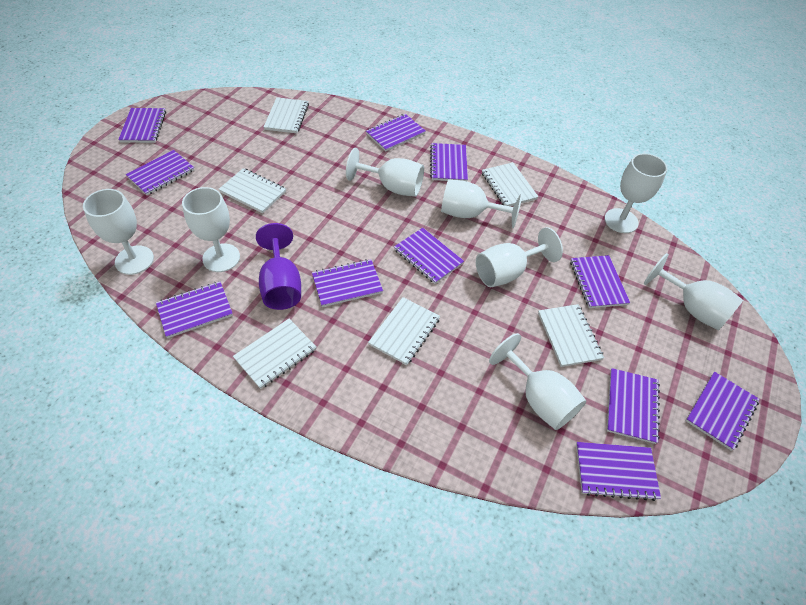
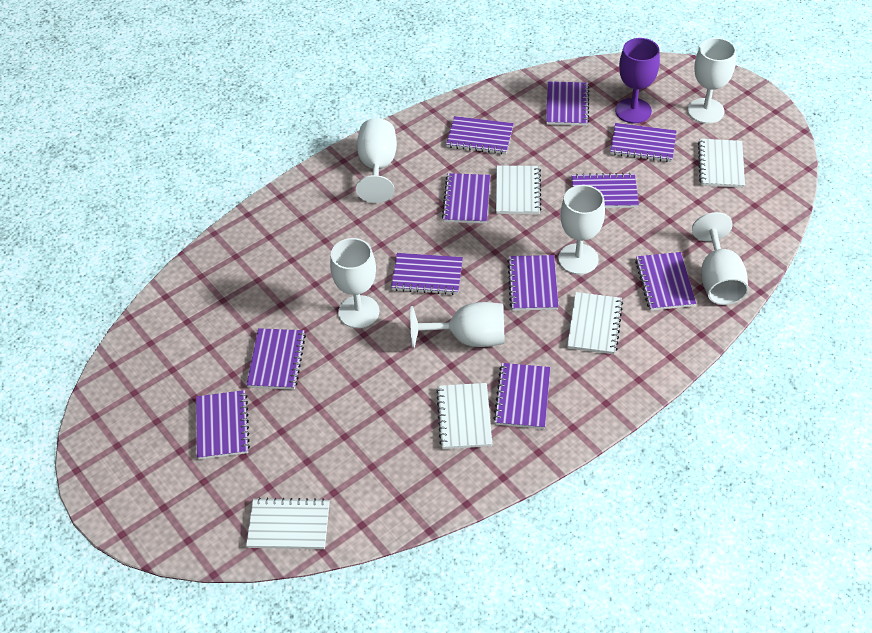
white goblet: [83,189,154,275] [182,187,240,272] [346,148,424,197] [441,179,522,228] [476,227,563,287] [489,333,587,430] [604,153,667,233] [644,253,743,330] = 8 -> [330,238,379,328] [356,118,397,203] [410,302,504,348] [558,185,605,275] [688,38,736,124] [692,212,748,305] = 6
white notebook: [218,168,286,213] [233,319,316,389] [264,97,309,133] [368,297,440,365] [482,162,539,206] [538,304,604,367] = 6 -> [246,497,330,549] [436,383,492,449] [496,166,541,214] [567,292,623,355] [698,139,745,188] = 5

